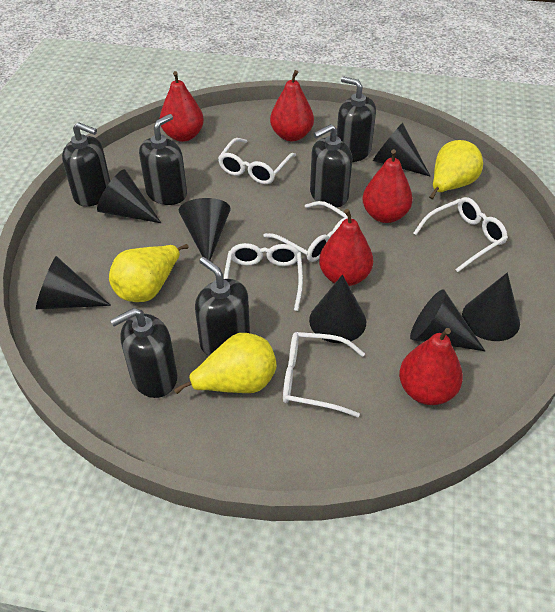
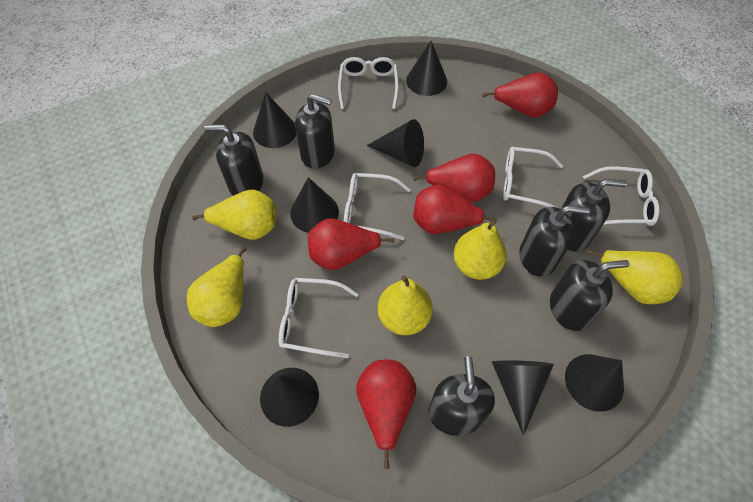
yellow pear: [109,244,188,302] [174,333,277,394] [429,140,483,199] = 3 -> [187,247,247,327] [192,189,277,240] [378,275,433,335] [454,221,506,280] [587,250,683,304] = 5

